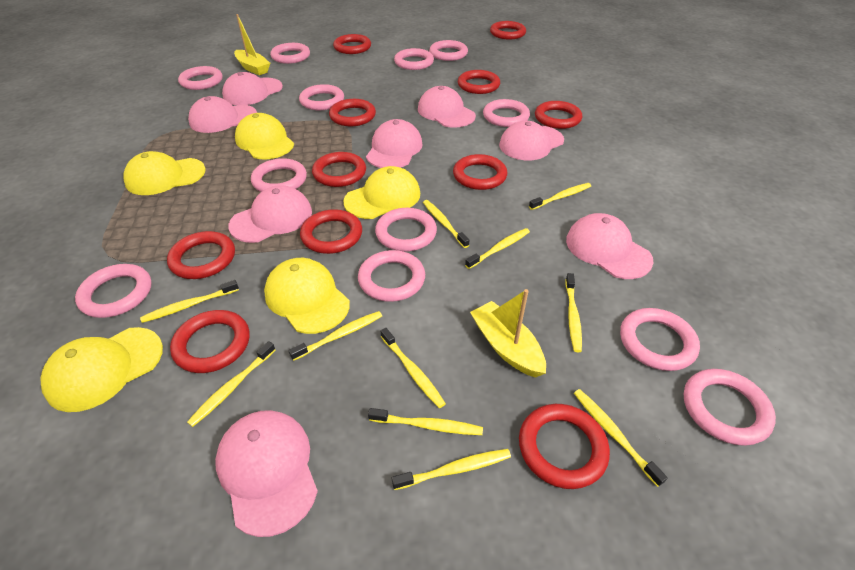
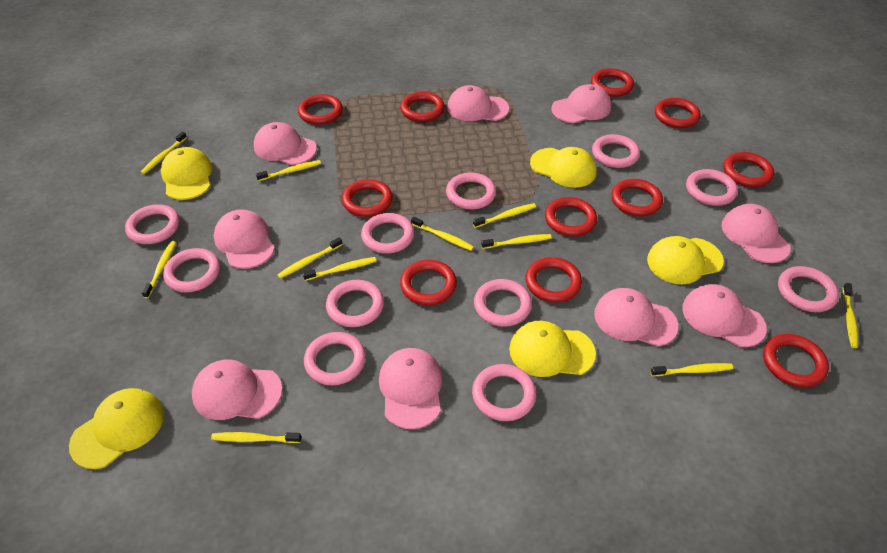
pink cap: [188,96,257,133] [215,410,318,537] [222,72,283,105] [229,186,312,243] [366,119,423,168] [418,86,476,127] [499,121,564,160] [566,213,653,279] = 8 -> [192,359,283,420] [214,209,275,269] [254,122,317,165] [379,348,443,429] [447,85,509,121] [551,84,611,123] [594,288,678,346] [682,284,767,347] [722,204,791,263] = 9
pink ring: [75,264,151,318] [178,66,222,90] [251,158,307,192] [270,43,310,64] [299,84,344,110] [358,250,425,302] [375,208,437,252] [394,48,434,70] [429,40,468,61] [483,99,530,127] [620,308,700,371] [684,369,776,446] = 12 -> [125,204,180,244] [163,248,220,293] [304,332,366,385] [326,280,384,327] [361,213,414,254] [446,173,496,209] [472,364,536,421] [474,279,532,327] [592,134,640,168] [686,169,738,206] [778,266,839,312] = 11
yellow boat: [234,14,270,75] [470,289,546,378] = 2 -> none = 0

